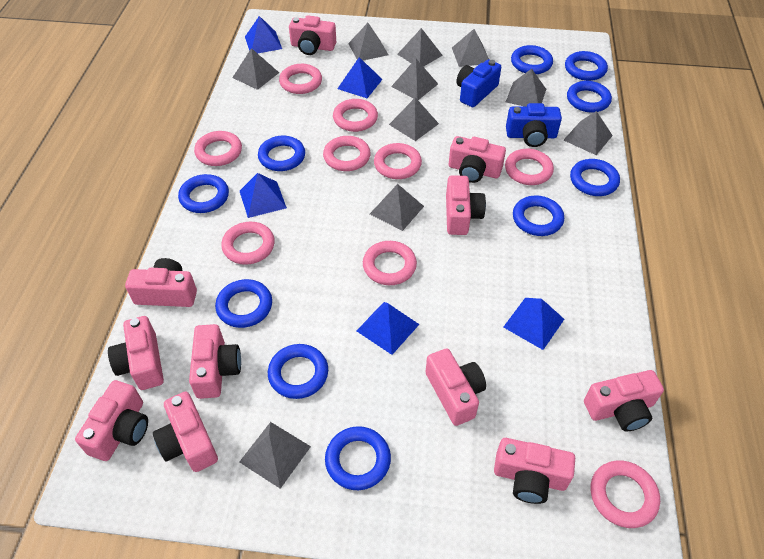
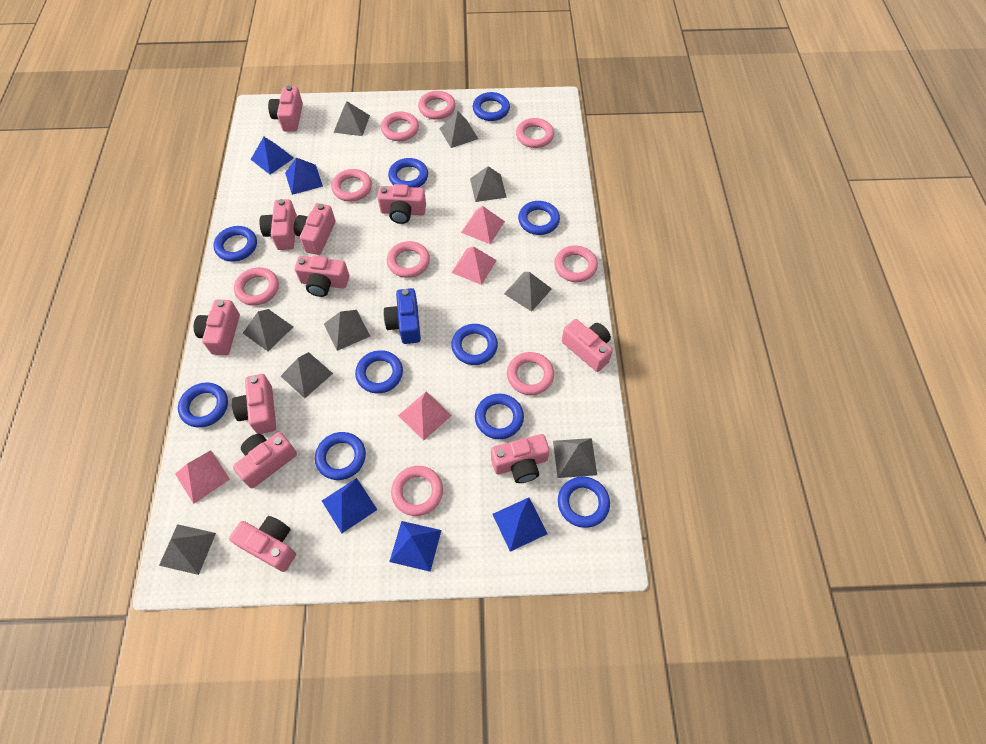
blue camera: [456,59,501,107] [506,103,562,147] = 2 -> [383,288,421,344] = 1
grey pyramid: [232,48,279,90] [239,422,311,489] [348,23,388,61] [370,184,424,231] [389,97,439,141] [391,59,438,100] [397,28,443,67] [452,29,489,67] [506,69,546,107] [564,111,613,155] = 10 -> [159,524,216,575] [243,309,293,351] [281,352,333,398] [324,310,370,351] [333,101,370,136] [439,111,478,148] [470,166,507,202] [504,272,552,312] [553,438,597,478] = 9
pink pyramid: none = 0 -> [175,450,230,504] [398,391,452,441] [451,246,497,285] [461,206,505,244] = 4

